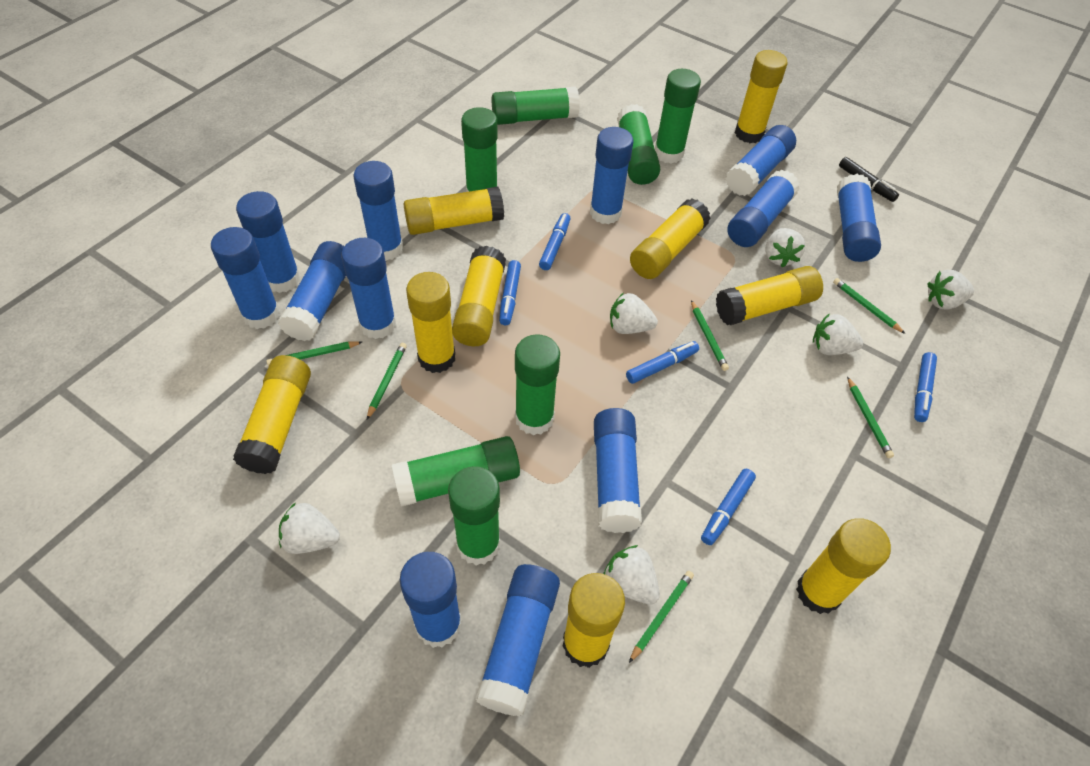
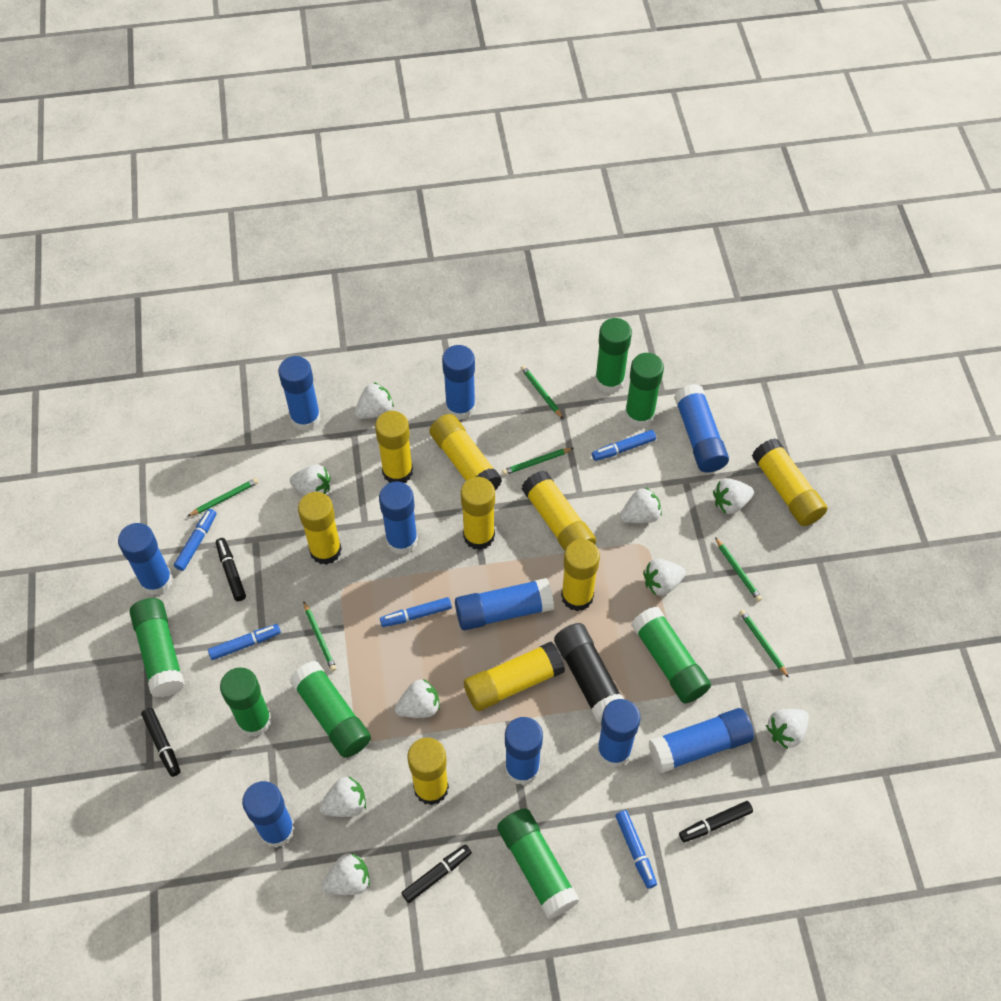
black glue stick: none = 0 -> [554,623,624,723] = 1
black marker: [839,157,899,202] = 1 -> [141,708,180,777] [216,538,246,601] [401,844,472,903] [679,801,753,842] = 4
blue glue stick: [211,227,280,329] [236,191,300,293] [278,241,346,341] [341,238,396,339] [353,161,403,261] [400,552,462,648] [475,564,560,716] [590,127,634,224] [594,408,642,533] [726,125,796,196] [727,169,800,247] [837,174,881,262] = 12 -> [118,523,173,595] [242,781,295,848] [278,356,321,431] [379,481,418,555] [442,345,476,420] [455,578,554,630] [505,717,543,785] [597,699,640,768] [649,708,754,773] [674,384,729,473] = 10
white strawberry: [279,502,340,554] [603,545,660,605] [610,293,658,334] [765,228,805,267] [813,314,863,355] [927,270,974,310] = 6 -> [290,464,331,496] [319,776,366,817] [322,853,370,895] [355,382,394,419] [395,679,440,718] [620,487,662,523] [643,559,686,596] [713,478,754,514] [766,709,809,749] = 9

